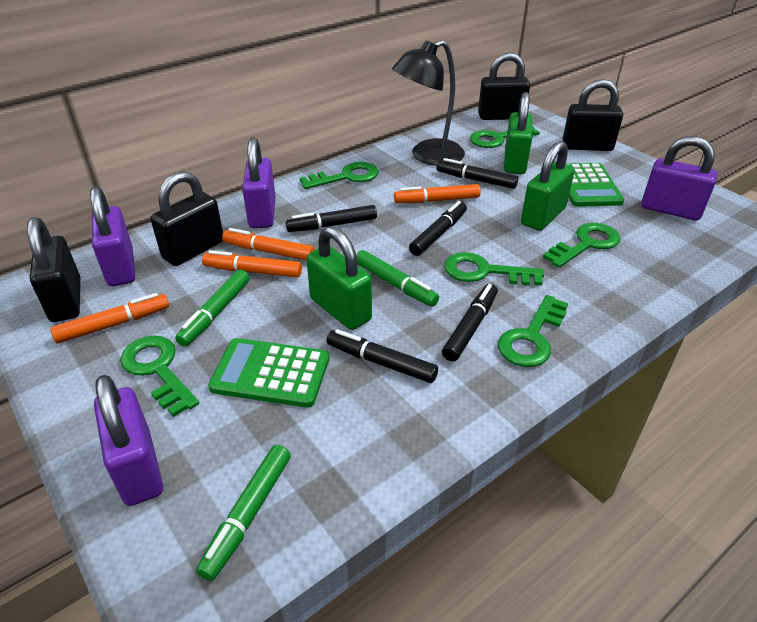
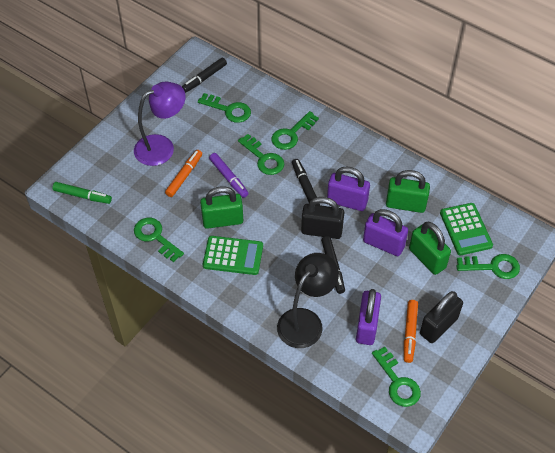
black marker: [286,205,377,232] [326,329,438,383] [409,201,467,256] [436,158,518,189] [442,284,498,362] = 5 -> [182,58,227,93] [292,159,320,205] [321,236,345,294] = 3
black padlock: [27,217,80,322] [151,171,223,266] [478,53,530,120] [563,79,623,151] = 4 -> [301,197,344,239] [420,291,463,343] = 2
green marker: [175,270,250,347] [196,445,291,581] [356,250,439,307] = 3 -> [53,182,112,204] = 1
orange marker: [50,293,169,344] [202,250,302,277] [222,228,315,260] [394,184,481,203] = 4 -> [165,150,202,197] [404,300,418,363] = 2
purple lamp: none = 0 -> [134,82,186,166] = 1
purple marker: none = 0 -> [209,153,249,198] = 1
purple padlock: [90,187,135,286] [94,375,163,506] [242,138,276,228] [641,136,717,220] = 4 -> [327,166,370,211] [356,289,381,345] [363,209,408,256] = 3

